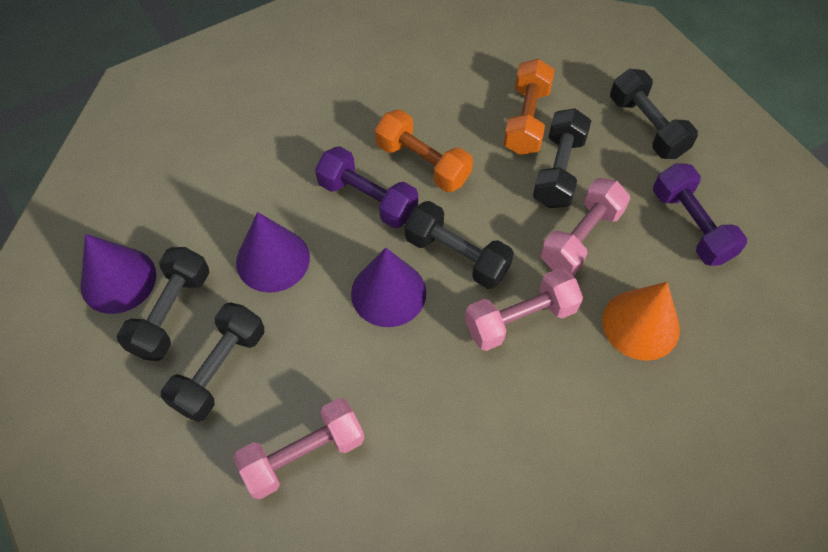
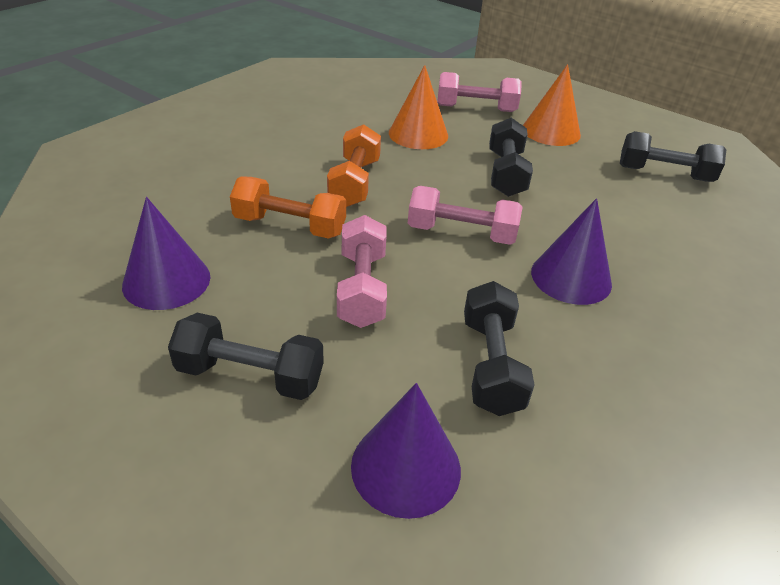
black dumbbell: [117,247,210,361] [161,302,264,422] [405,201,514,289] [533,108,591,208] [610,69,698,159] = 5 -> [168,313,324,400] [464,281,535,416] [489,118,533,197] [620,131,726,182] = 4
orange cone: [602,282,680,361] = 1 -> [389,65,448,149] [523,64,581,146] = 2
purple dumbbell: [315,146,418,228] [653,163,747,266] = 2 -> none = 0

